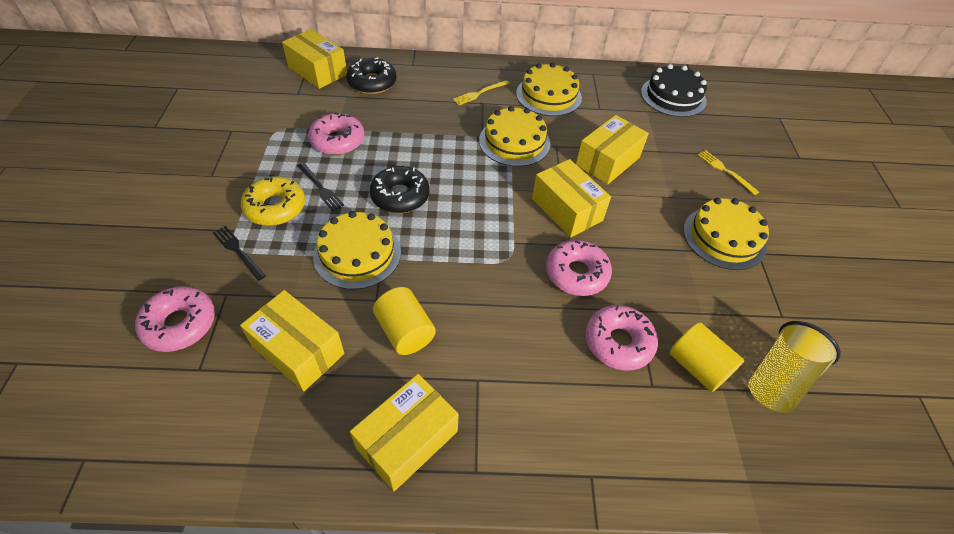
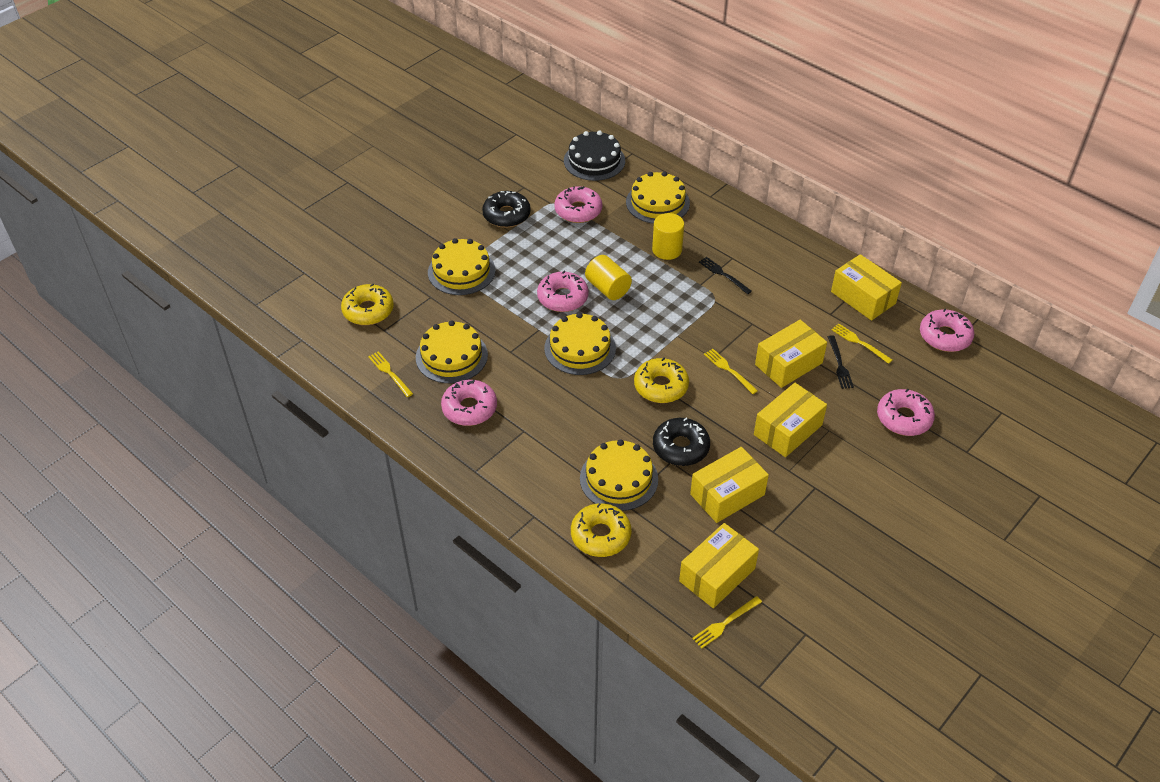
pink donut: [135,286,215,352] [308,113,365,155] [546,240,612,296] [585,305,658,370] = 4 -> [441,380,497,426] [537,271,589,312] [554,186,602,223] [877,389,935,436] [920,309,974,352] = 5
yellow cake: [313,211,401,289] [479,106,550,167] [516,63,582,116] [683,198,769,270] = 4 -> [416,320,488,383] [428,238,495,295] [544,313,616,375] [580,439,658,511] [626,172,690,224] = 5
yellow cup: [748,321,841,413] = 1 -> none = 0
yellow donut: [241,176,305,226] = 1 -> [341,284,394,325] [571,503,631,557] [634,358,689,403] = 3
yellow fork: [453,80,509,105] [698,150,759,195] = 2 -> [368,351,413,397] [692,596,762,649] [704,349,758,394] [831,323,893,364] = 4

